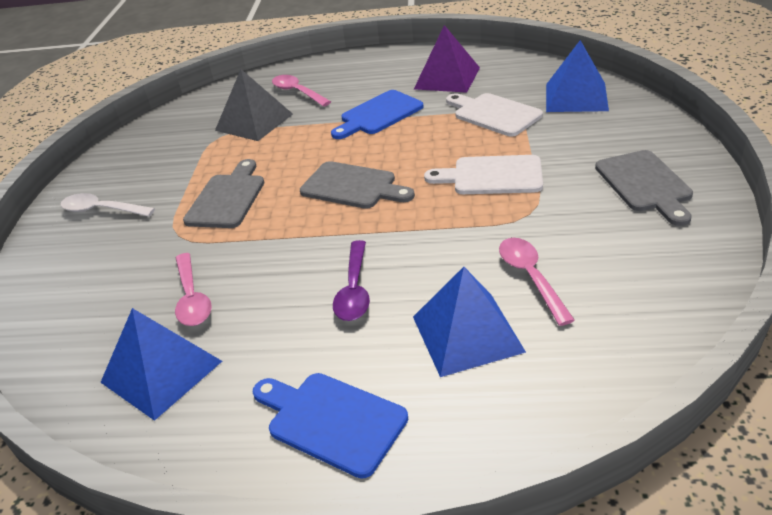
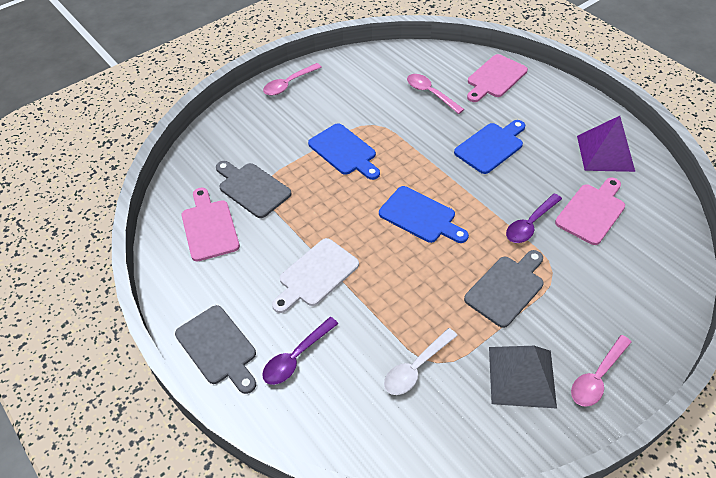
blue cutting board: [253,373,408,479] [331,90,424,139] = 2 -> [308,123,380,180] [379,186,469,243] [454,120,525,174] = 3
blue pyramid: [100,308,222,421] [413,267,526,377] [546,40,609,112] = 3 -> none = 0
pink cutting board: none = 0 -> [182,188,240,261] [467,54,528,102] [555,178,625,245] = 3
purple spoon: [333,240,370,321] = 1 -> [262,317,338,385] [506,193,562,243] = 2
white cutting board: [424,155,543,194] [446,93,543,136] = 2 -> [272,238,359,313] = 1

